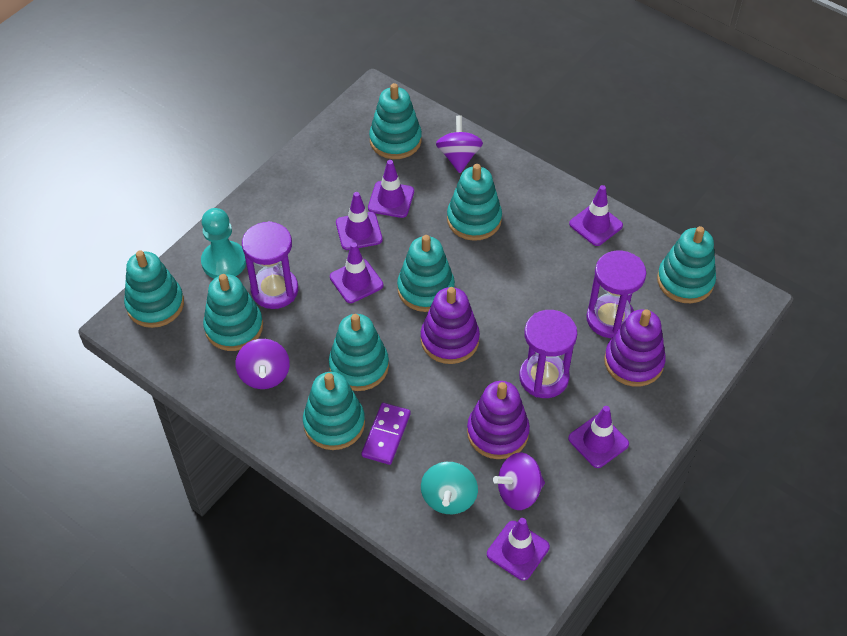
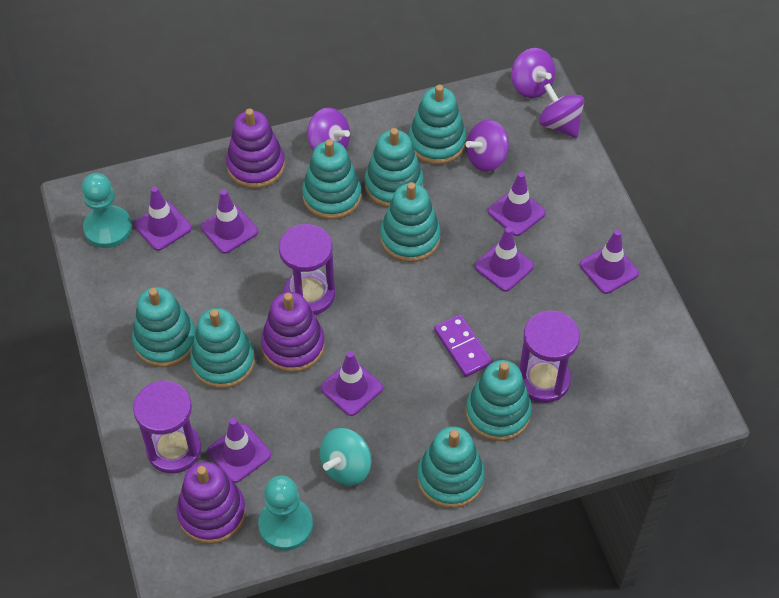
purple spinning top: [235,339,290,389] [436,116,483,173] [493,453,545,510] = 3 -> [307,108,350,151] [465,120,509,172] [511,48,555,98] [539,83,584,138] = 4
purple traffic cone: [330,242,383,303] [336,192,383,250] [368,160,414,218] [487,518,550,581] [568,406,629,468] [569,185,623,246] = 6 -> [134,187,192,251] [201,190,258,254] [207,418,271,483] [320,351,383,416] [475,227,534,292] [488,172,546,236] [580,230,639,294] = 7
turquoise pawn: [201,208,246,279] = 1 -> [82,173,132,248] [258,476,313,551] = 2

